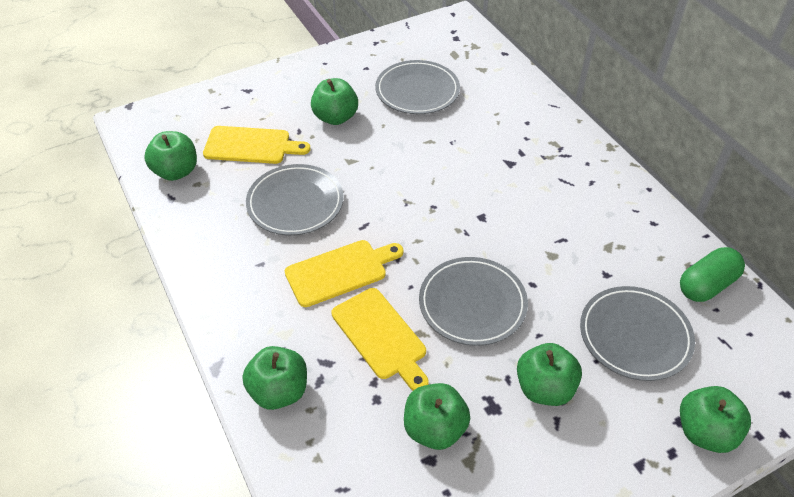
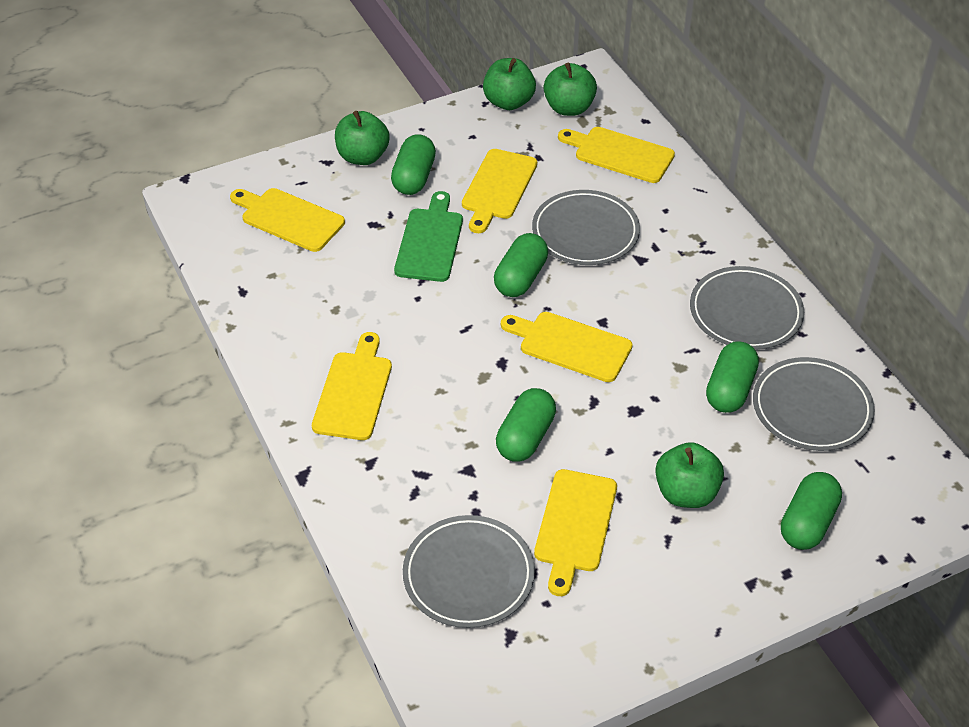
green apple: [144,131,197,181] [242,346,307,410] [311,78,358,125] [404,383,471,450] [517,343,582,406] [680,386,751,453] = 6 -> [335,111,390,165] [483,58,536,110] [544,63,597,116] [655,442,724,508] = 4
green capsule: [680,247,745,302] = 1 -> [391,134,436,195] [494,233,548,297] [496,388,556,462] [706,341,759,413] [781,472,842,550] = 5
green cutting board: none = 0 -> [394,191,463,282] = 1
yellow cutting board: [203,126,311,164] [285,240,403,307] [331,288,429,391] = 3 -> [230,188,345,252] [312,332,392,440] [462,149,537,233] [501,312,633,382] [534,469,617,596] [558,127,675,183] = 6

